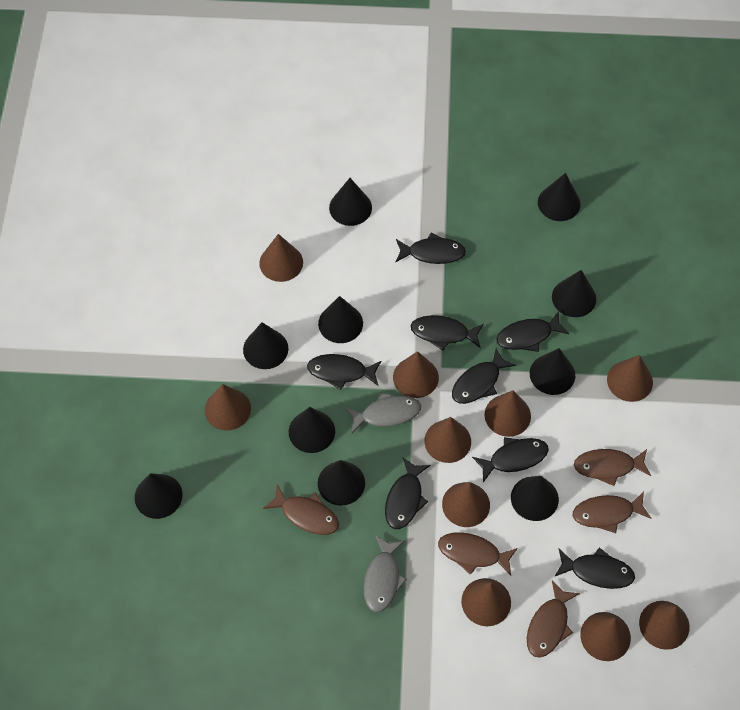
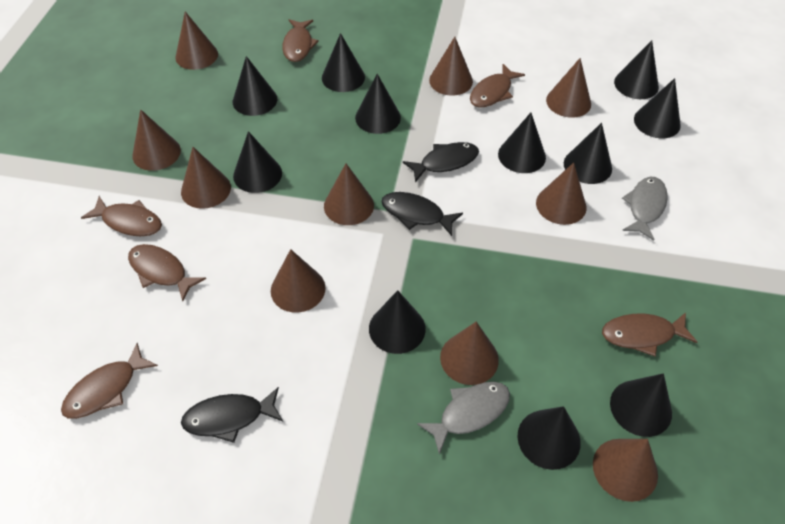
black cone: [135,473,183,519] [243,322,288,369] [289,407,335,453] [318,296,363,343] [318,460,365,506] [329,178,372,226] [511,476,559,521] [530,348,575,395] [538,173,581,221] [552,270,596,317] = 10 -> [233,56,277,116] [233,131,282,193] [322,33,365,92] [355,74,401,134] [369,290,426,354] [498,113,546,173] [517,406,581,470] [564,123,612,184] [610,373,672,437] [614,40,659,99] [634,78,681,138] = 11
black fish: [307,354,381,390] [385,458,430,529] [396,233,466,264] [410,315,484,351] [452,348,516,404] [472,437,549,482] [496,311,569,352] [554,548,635,589] = 8 -> [181,387,283,443] [382,192,463,236] [403,142,479,183] = 3
brown fish: [263,485,339,535] [438,533,518,576] [527,581,580,658] [573,491,651,533] [574,449,651,486] = 5 -> [61,343,158,419] [81,196,162,236] [128,244,206,301] [282,19,319,62] [470,64,525,108] [602,312,697,356] = 6

